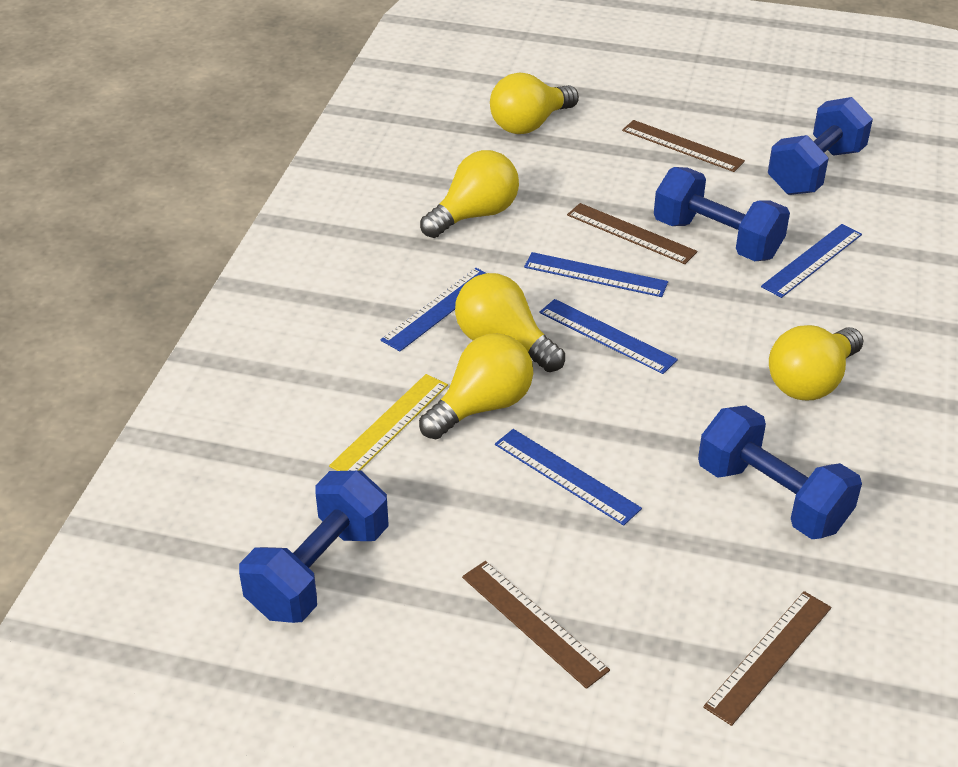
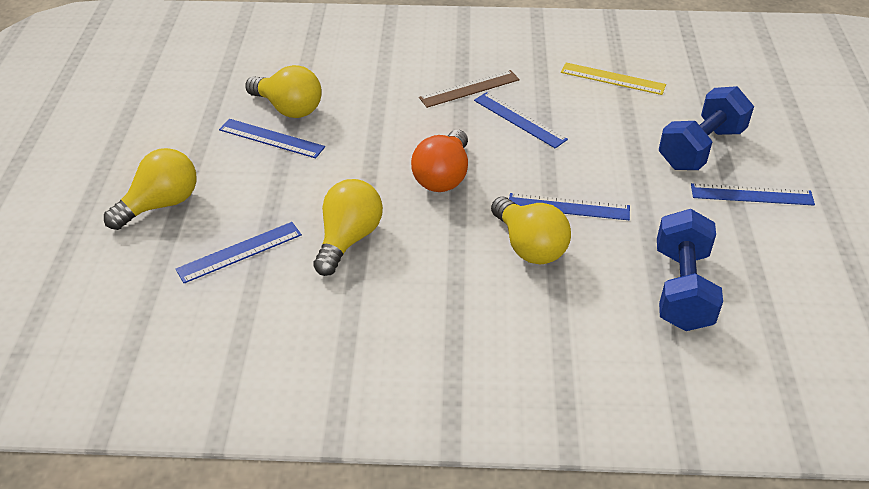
blue dumbbell: [239,471,389,623] [654,167,790,261] [698,405,862,539] [768,97,873,195] = 4 -> [657,209,723,331] [659,86,754,170] = 2
brown ruler: [462,561,610,689] [567,203,697,264] [622,120,745,172] [703,591,831,726] = 4 -> [419,70,520,108] = 1
orange light bulb: none = 0 -> [411,130,468,192] = 1
yellow light bulb: [419,333,533,439] [420,150,519,238] [455,273,565,372] [490,72,579,134] [769,325,863,400] = 5 -> [104,148,197,230] [245,65,322,118] [313,179,383,276] [491,197,571,264] = 4

